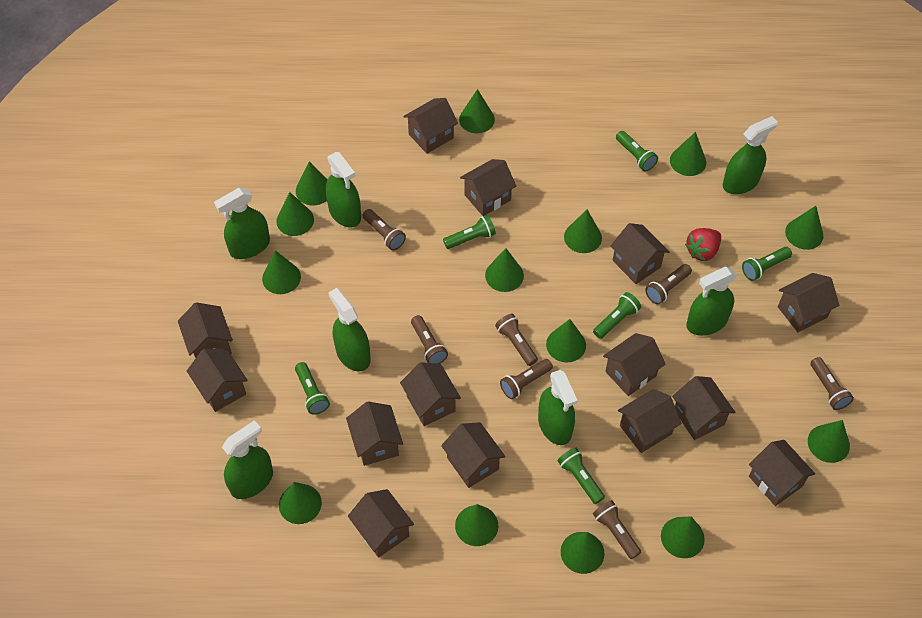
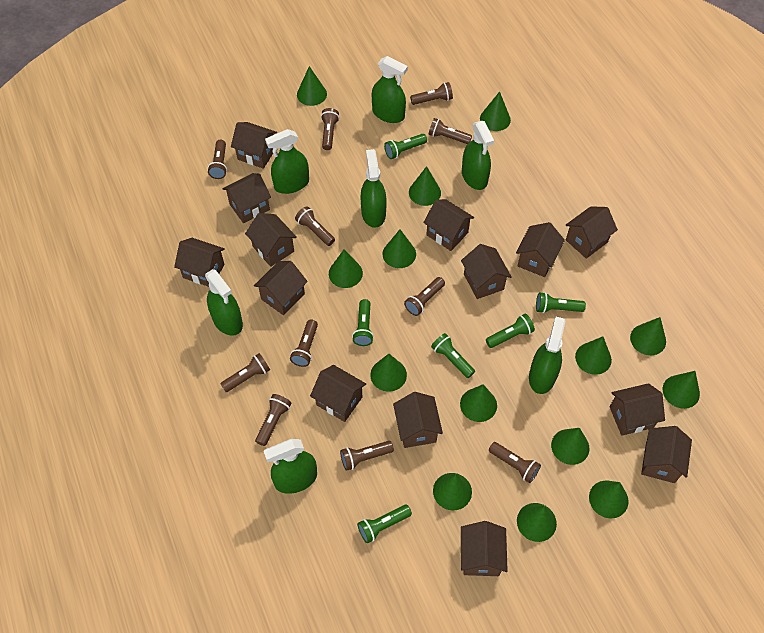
brown flashlight: [363,209,406,250] [411,315,448,364] [495,314,538,366] [500,359,553,399] [593,500,641,559] [645,264,692,304] [810,357,854,410] = 7 -> [208,140,227,179] [220,353,270,392] [255,394,291,446] [290,319,318,367] [295,206,335,246] [321,108,339,150] [340,441,394,471] [404,277,445,316] [410,82,453,105] [428,118,472,144] [489,442,541,483] = 11
red strawberry: [685,228,721,261] = 1 -> none = 0

